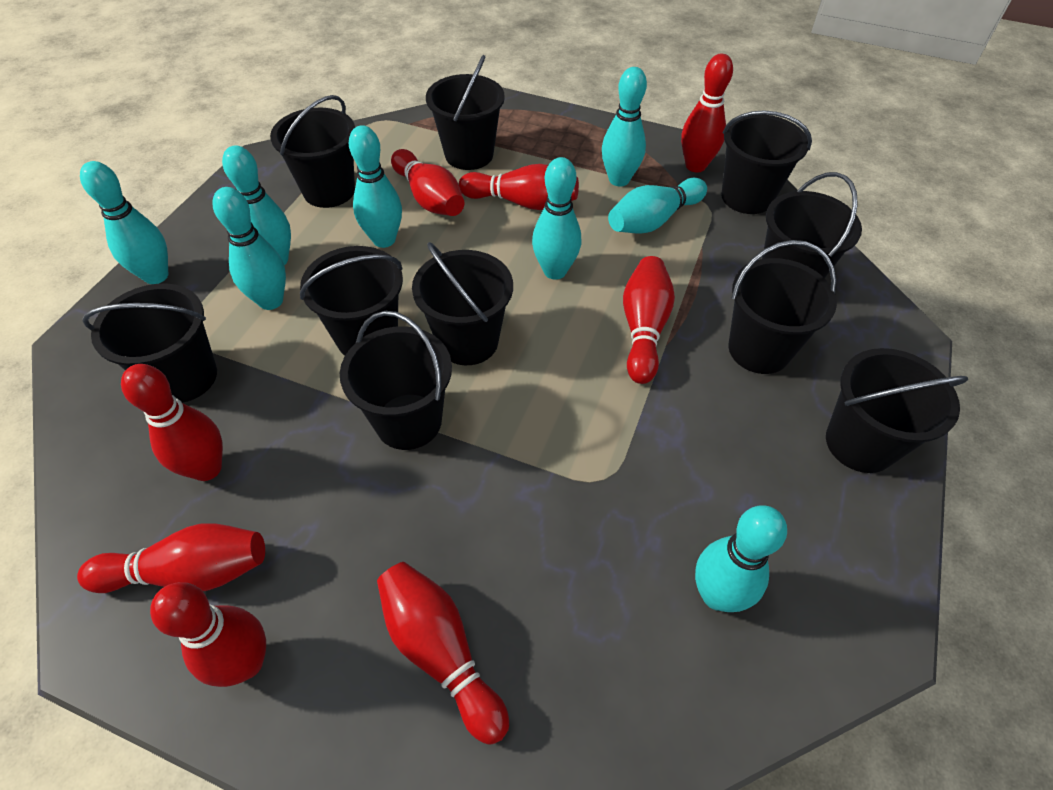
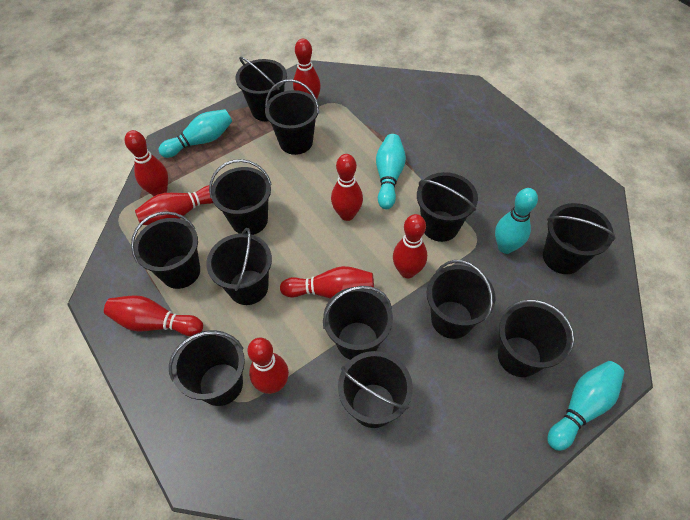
black bucket: [82,283,217,403] [270,95,355,208] [300,246,403,356] [340,311,452,450] [412,242,513,365] [426,55,505,170] [721,110,812,214] [728,240,837,374] [762,172,862,278] [826,348,968,473] = 10 -> [131,211,200,289] [169,330,245,406] [206,228,272,305] [209,159,272,235] [236,57,287,121] [265,79,319,155] [323,286,393,360] [338,351,413,428] [417,172,478,242] [427,260,496,339] [498,299,575,377] [543,203,616,274] = 12
turquoise bowling pin: [80,161,168,284] [213,187,286,310] [222,146,291,265] [349,125,402,248] [532,157,581,280] [602,67,647,187] [608,178,707,234] [695,505,787,612] = 8 -> [158,109,232,158] [376,134,406,209] [495,188,538,254] [547,361,625,451] = 4

